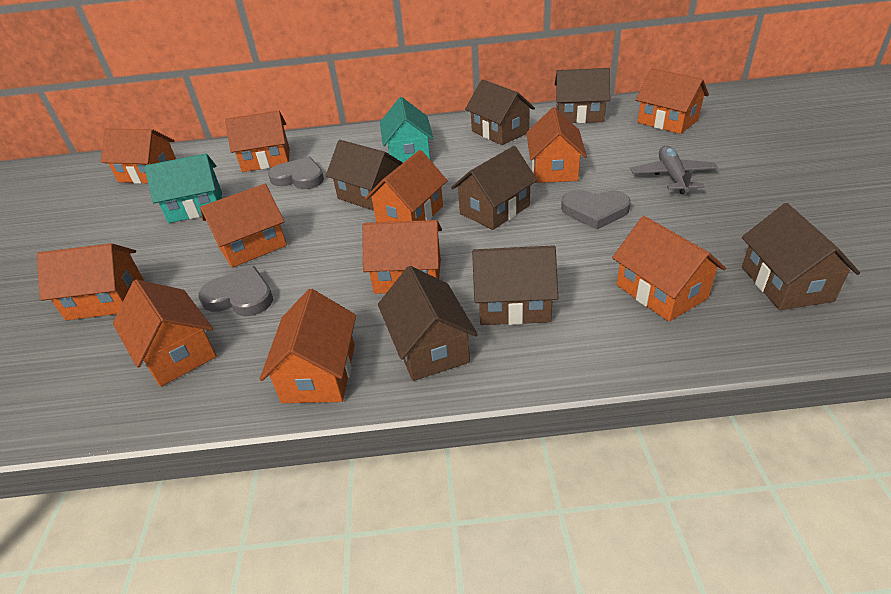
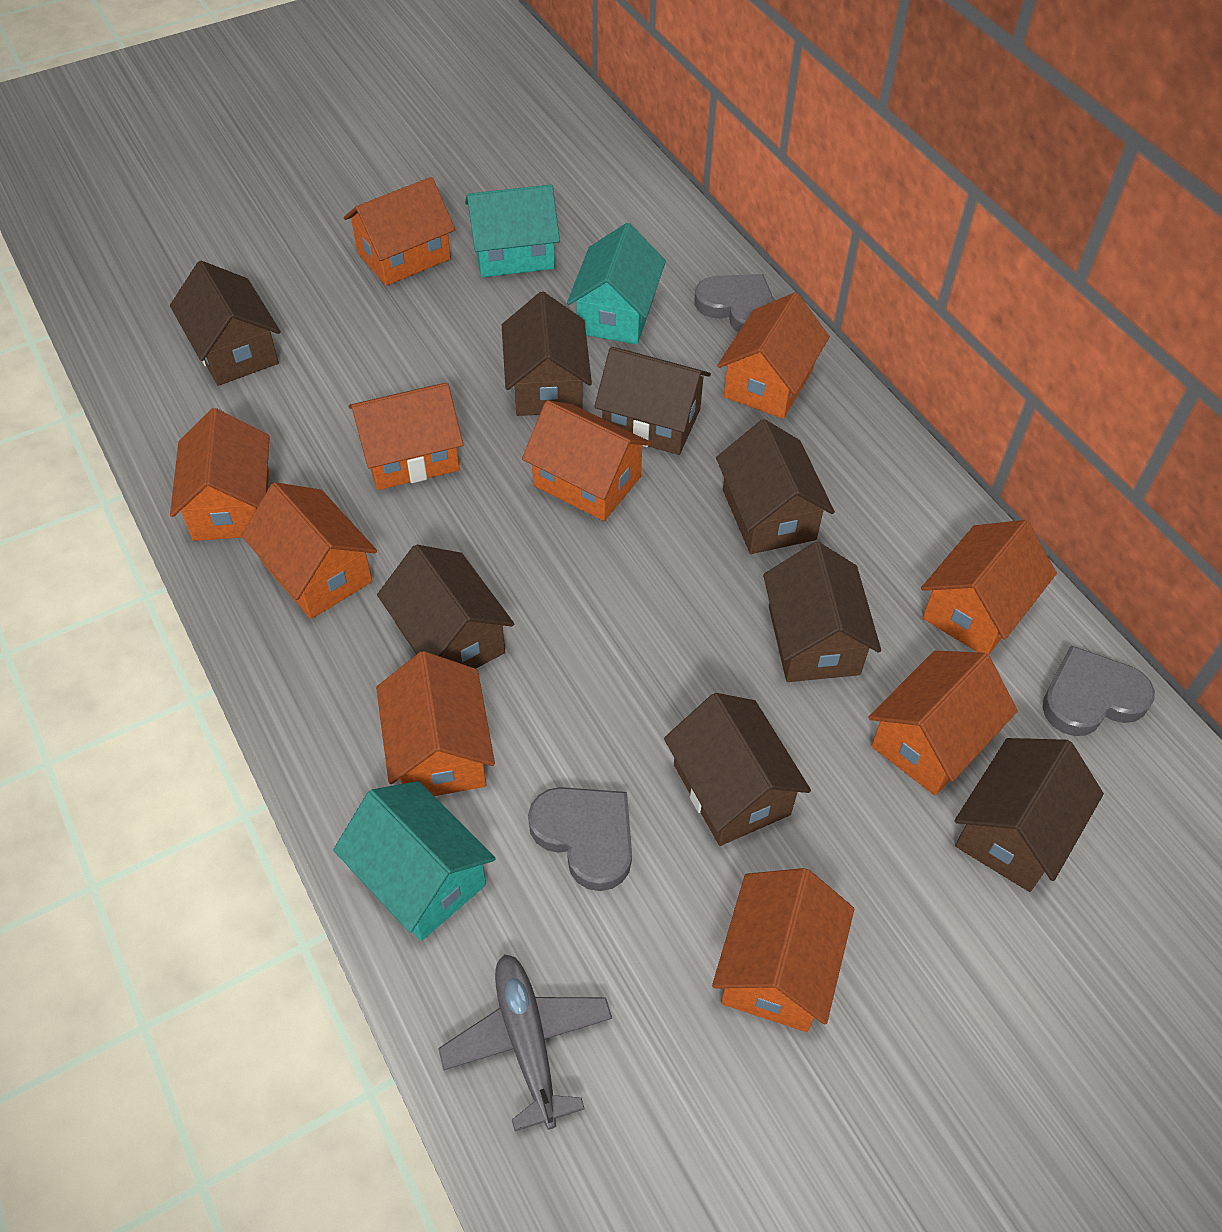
brown house: [326,140,403,211] [378,266,478,381] [451,146,537,230] [465,79,535,145] [472,245,558,325] [555,68,610,123] [742,203,860,310] = 7 -> [170,261,281,386] [377,545,514,669] [502,292,592,416] [594,347,711,455] [664,693,811,846] [716,419,835,554] [763,542,881,682] [955,738,1104,892] = 8
orange house: [37,243,144,320] [101,129,176,184] [113,279,217,387] [200,184,287,268] [225,111,289,172] [260,289,356,403] [362,220,442,294] [365,150,448,222] [526,107,587,183] [612,216,726,321] [636,69,709,134] = 11 -> [170,408,270,541] [241,482,377,619] [344,177,455,286] [349,383,464,490] [376,651,495,796] [522,400,652,521] [712,868,854,1032] [717,292,830,419] [868,651,1018,795] [921,520,1057,655] = 10
turquoise house: [145,153,222,223] [380,97,434,163] = 2 -> [333,781,496,941] [465,185,560,277] [567,223,666,345] = 3

